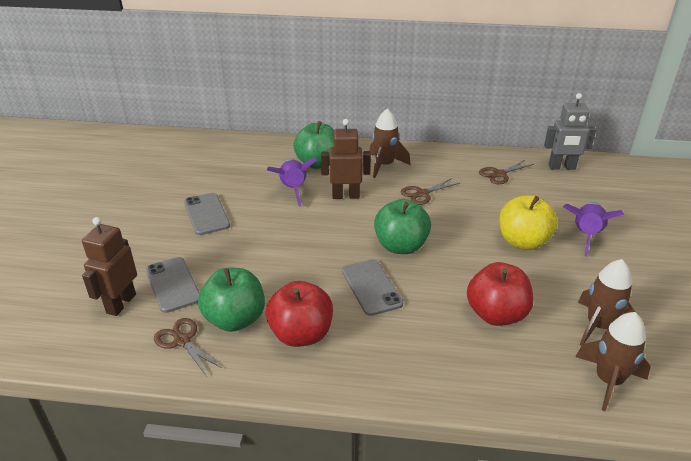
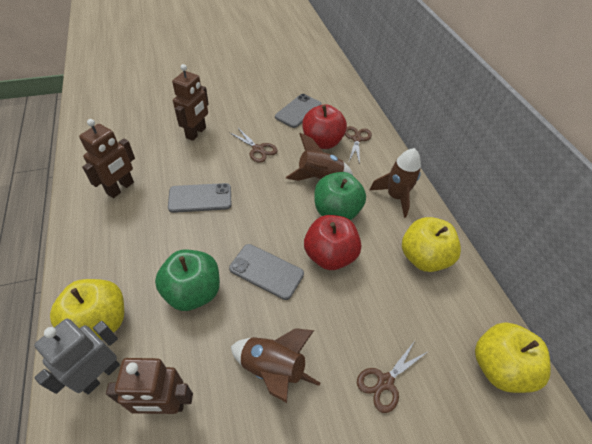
brown robot: [82,217,137,316] [321,119,371,199] = 2 -> [79,119,135,198] [106,358,193,414] [172,64,209,141] = 3
green apple: [198,268,265,332] [293,121,334,169] [374,199,431,254] = 3 -> [155,250,220,311] [314,172,366,220] = 2
purple rocket: [267,158,317,207] [563,202,624,256] = 2 -> none = 0
yellow apple: [499,195,557,250] = 1 -> [50,279,124,340] [402,217,461,272] [475,323,551,393] = 3

